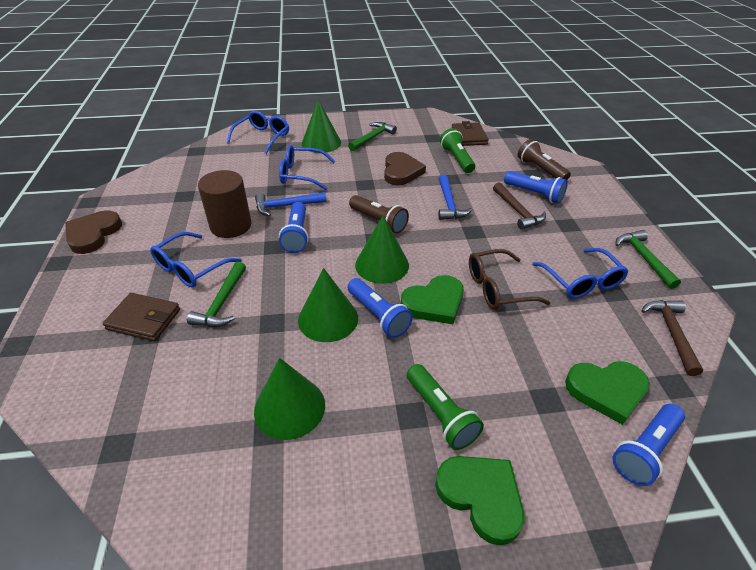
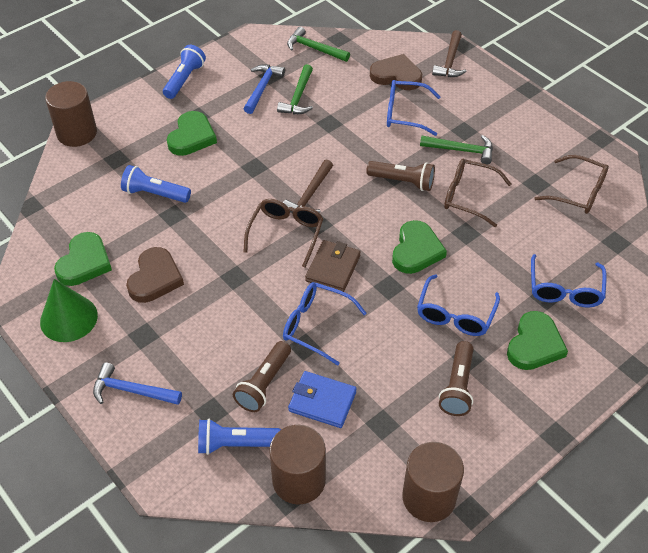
blue flashlight: [279,202,309,253] [348,278,413,338] [504,171,568,204] [612,404,685,486] = 4 -> [121,165,191,203] [163,45,206,99] [198,419,281,455] = 3
blue wallet: none = 0 -> [288,371,357,428] = 1
brown cylinder: [198,170,252,238] = 1 -> [45,81,97,147] [269,425,326,505] [402,442,464,522] = 3
brown flashlight: [349,195,409,234] [518,139,571,180] = 2 -> [233,341,291,412] [366,161,435,191] [439,341,474,416] = 3
brown glasses: [469,249,550,310] = 1 -> [243,199,323,267] [444,159,511,227] [534,155,609,214] = 3
brown wallet: [103,293,180,341] [452,121,489,146] = 2 -> [305,240,361,292] = 1
green cone: [254,358,325,440] [298,268,358,342] [302,100,341,153] [355,215,409,284] = 4 -> [40,279,98,342] = 1
green flashlight: [407,364,484,450] [440,128,475,173] = 2 -> none = 0
green heart: [401,275,464,324] [435,456,524,545] [565,361,650,425] = 3 -> [54,232,112,286] [167,111,217,156] [392,220,447,274] [507,311,568,370] = 4

